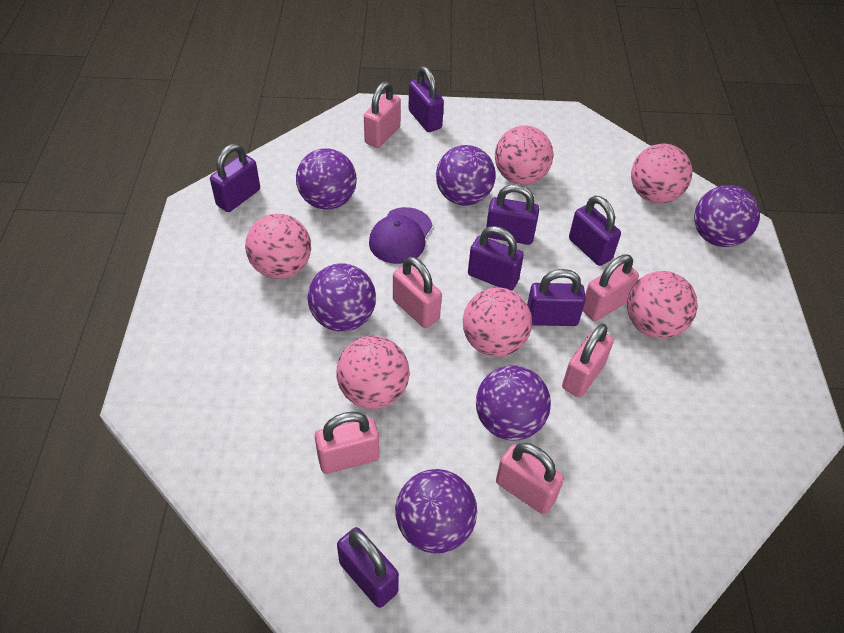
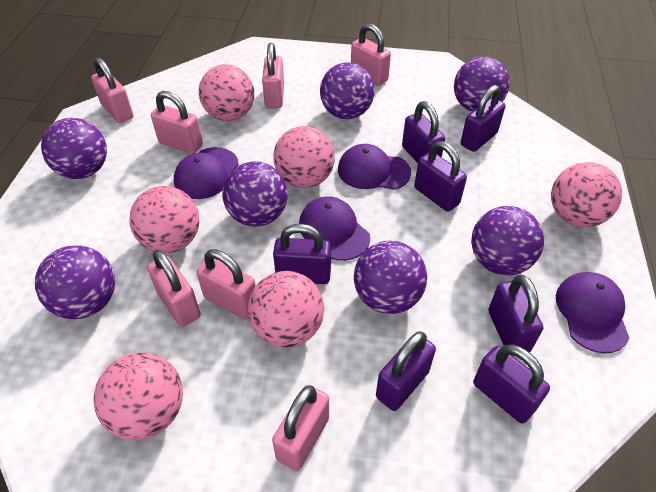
pink padlock: [315,412,379,474] [364,82,401,148] [393,256,442,328] [496,443,564,514] [562,324,614,398] [583,254,639,321] = 6 -> [91,58,134,123] [147,250,201,327] [151,91,203,154] [196,249,256,319] [262,43,284,108] [272,385,329,471] [351,24,391,86] = 7
purple ball: [296,148,357,210] [308,263,376,332] [395,469,477,553] [436,145,496,206] [476,365,551,441] [694,185,760,247] = 6 -> [35,245,115,319] [41,118,107,179] [223,161,288,227] [320,62,375,119] [354,241,427,314] [454,57,510,111] [471,206,544,276] = 7
purple cap: [369,207,432,264] = 1 -> [174,147,239,199] [299,196,370,261] [338,144,411,190] [556,272,629,353] = 4

